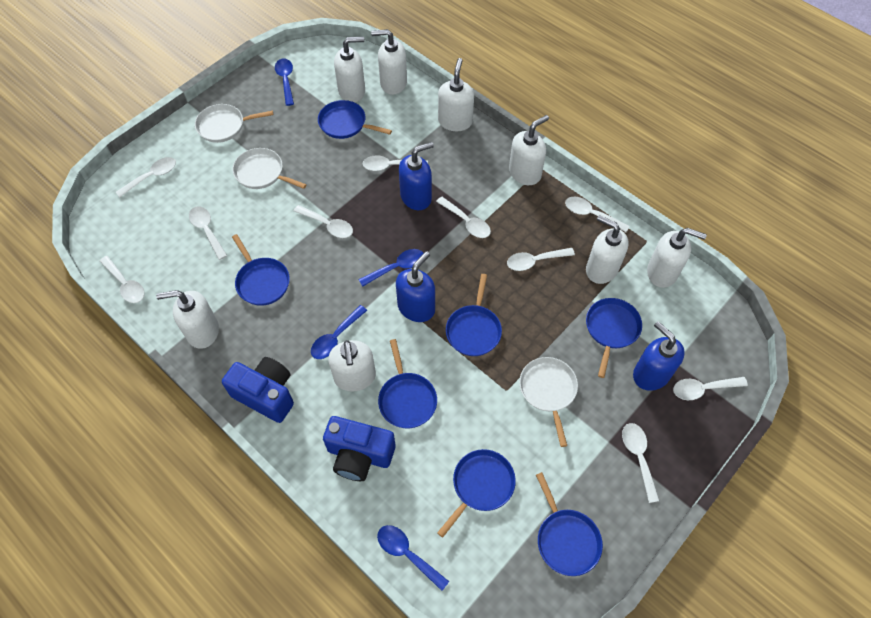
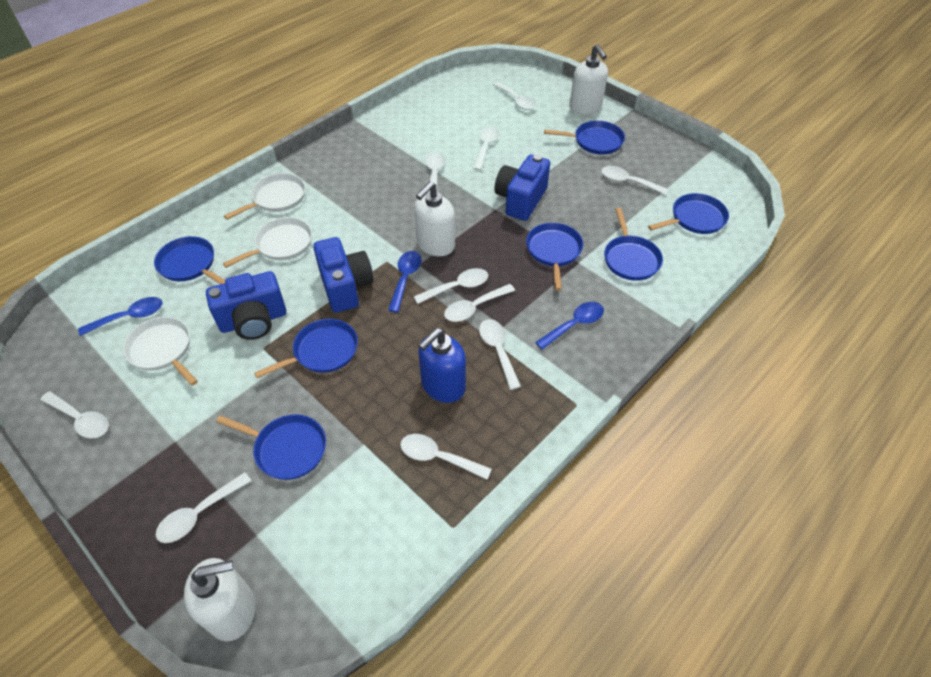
blue camera: [222,357,294,423] [323,416,396,481] = 2 -> [206,271,286,340] [313,237,374,313] [495,154,550,221] = 3
blue soap dispenser: [396,251,435,322] [399,142,434,210] [633,321,685,391] = 3 -> [418,328,466,403] = 1
blue spoon: [275,59,294,106] [311,305,367,359] [358,249,423,287] [377,525,449,591] = 4 -> [78,297,163,336] [388,251,422,312] [535,302,604,350] = 3
white soap dispenser: [156,290,219,349] [328,340,376,392] [334,37,365,103] [371,29,407,95] [438,58,474,131] [509,115,549,185] [586,215,629,284] [647,228,707,288] = 8 -> [184,558,255,642] [414,181,455,256] [569,44,608,115] = 3

